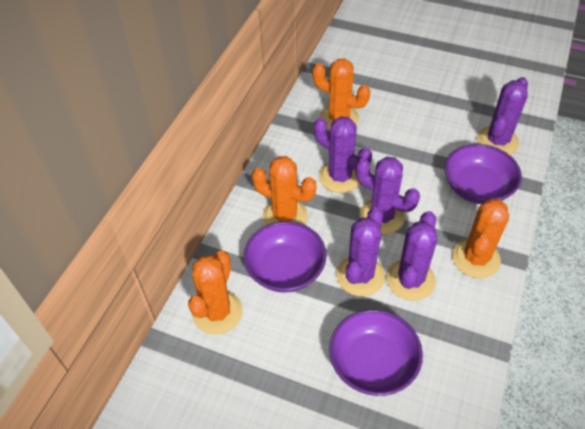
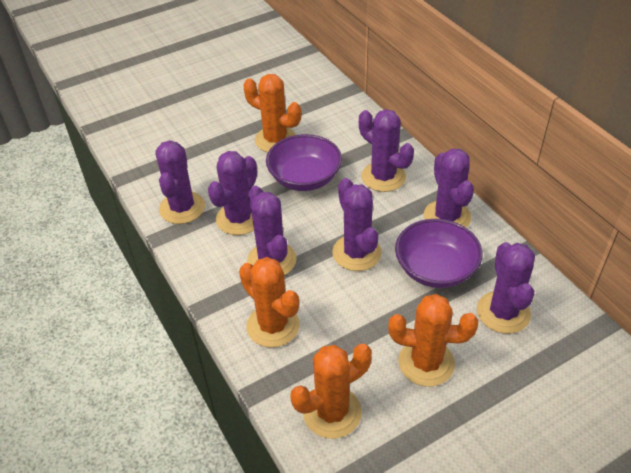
purple bowl: [243,221,327,293] [329,309,423,396] [445,144,522,204] = 3 -> [266,134,342,191] [395,219,482,288] = 2
purple cactus: [314,116,372,193] [336,207,385,296] [355,157,420,235] [386,211,437,301] [477,77,528,155] = 5 -> [155,140,205,224] [208,151,257,235] [247,186,296,275] [333,178,382,271] [359,109,414,192] [424,148,474,228] [477,242,535,334] = 7

